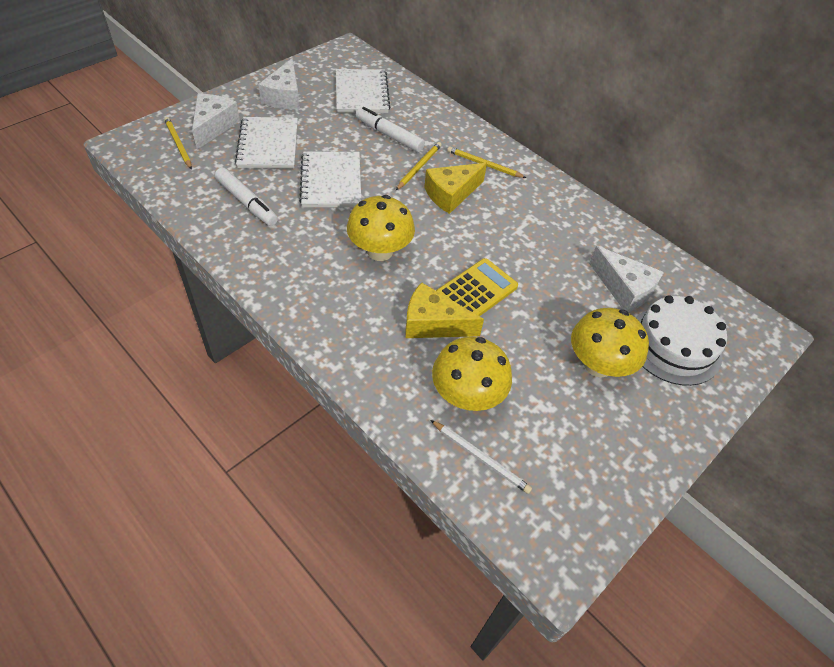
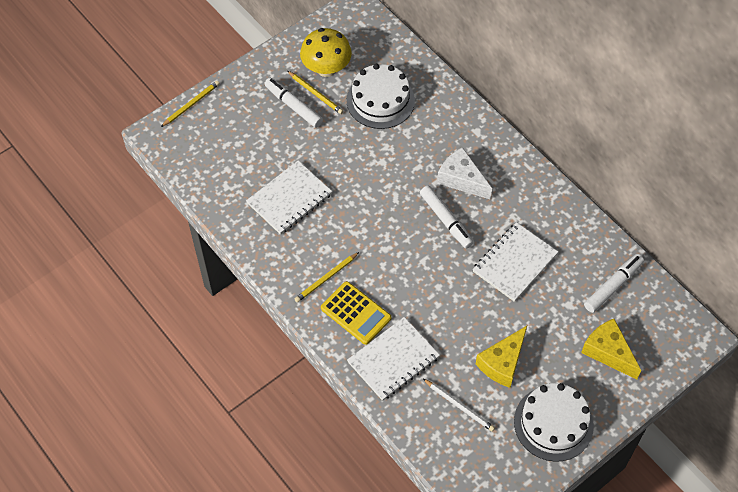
white cake: [635,295,727,386] = 1 -> [346,64,415,129] [514,383,594,462] = 2
white cheese: [192,94,240,150] [258,58,300,109] [589,246,664,312] = 3 -> [437,147,492,199] = 1
white marker: [215,168,278,226] [356,107,425,152] = 2 -> [264,78,323,128] [420,185,474,249] [584,254,644,313] = 3
yellow mushroom: [347,195,415,261] [432,337,512,411] [571,308,649,378] = 3 -> [300,28,352,77] = 1

